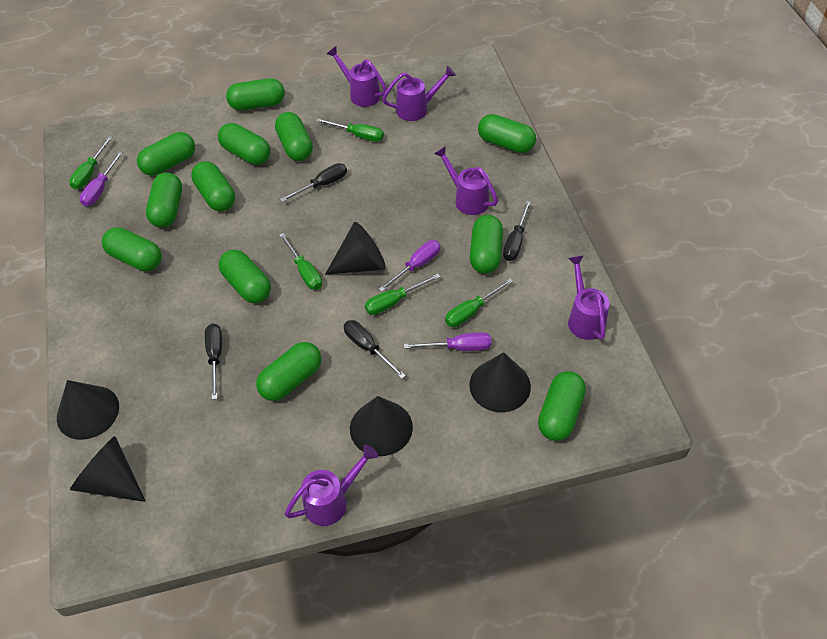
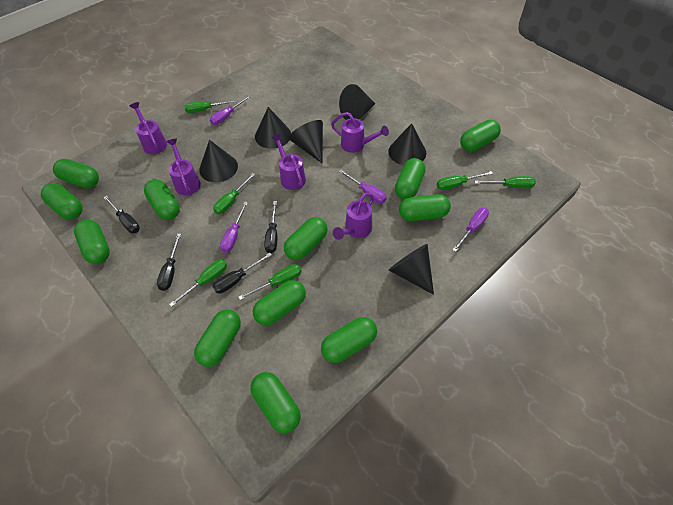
black cone: [57,380,119,440] [70,436,146,502] [325,222,386,275] [350,396,413,456] [469,352,531,412] = 5 -> [199,140,238,182] [255,107,291,149] [289,120,323,163] [339,84,376,120] [388,123,426,165] [389,244,434,295] = 6
green screwdriver: [69,136,112,189] [279,233,322,290] [316,118,384,142] [365,274,440,315] [445,278,513,327] = 5 -> [169,259,227,307] [184,100,237,113] [213,173,255,214] [238,264,302,300] [437,171,493,190] [475,176,536,188] = 6
purple screwdriver: [80,152,123,206] [379,240,440,292] [404,332,491,351] = 3 -> [210,95,251,125] [220,201,248,253] [339,170,387,203] [453,208,489,252] = 4

